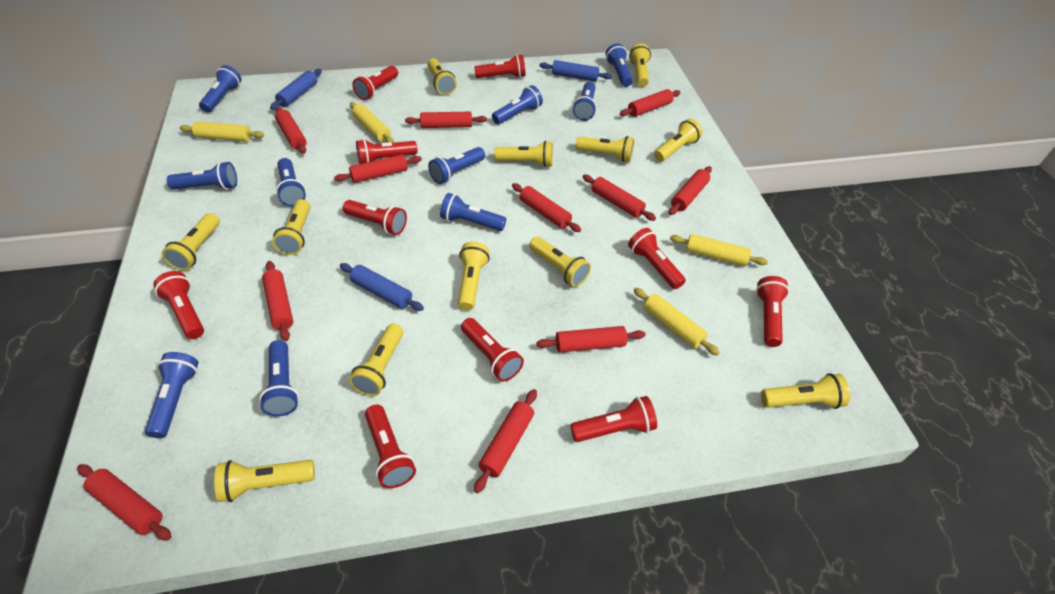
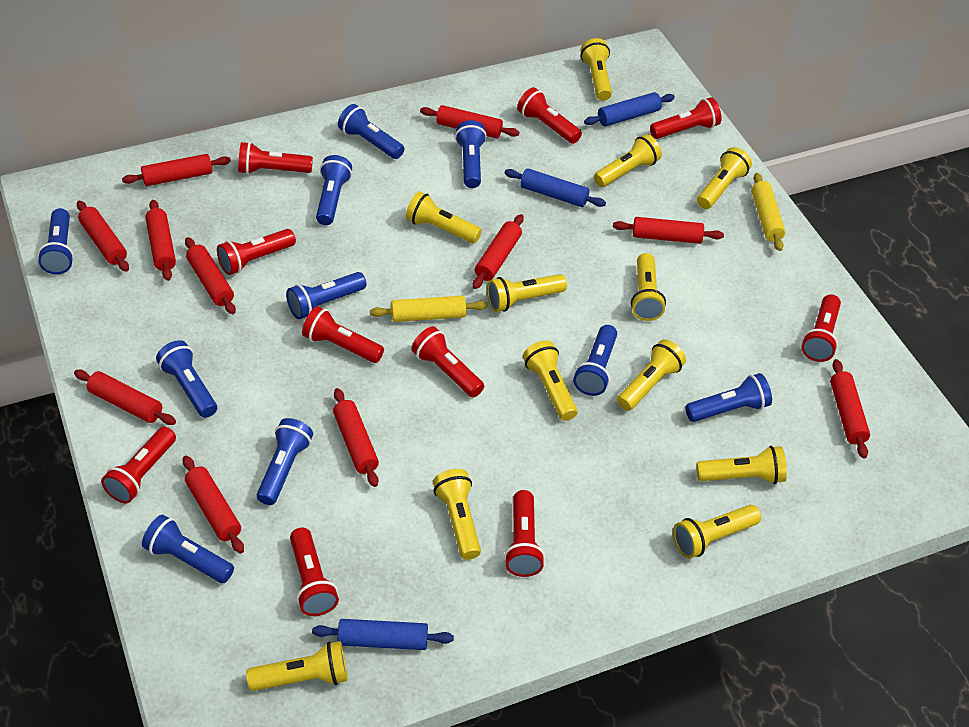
yellow rolling pin: [179,121,264,142] [350,102,394,143] [634,288,720,356] [670,234,768,266] = 4 -> [370,296,487,322] [751,173,786,251] = 2

